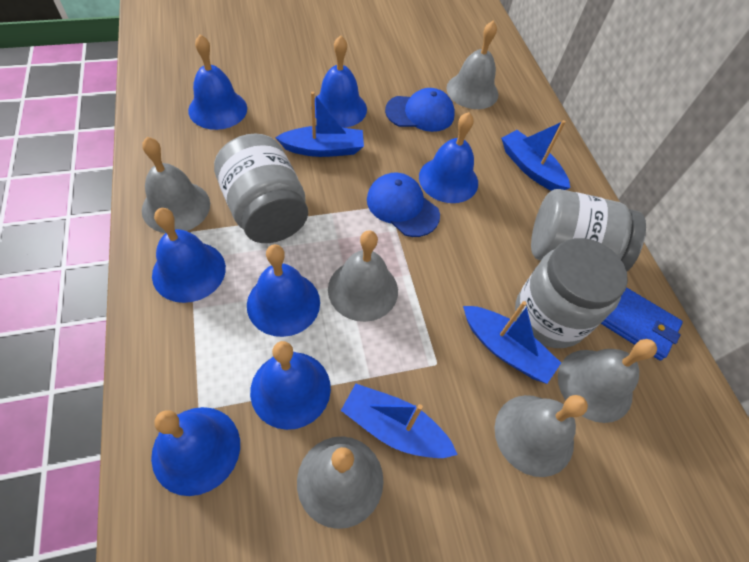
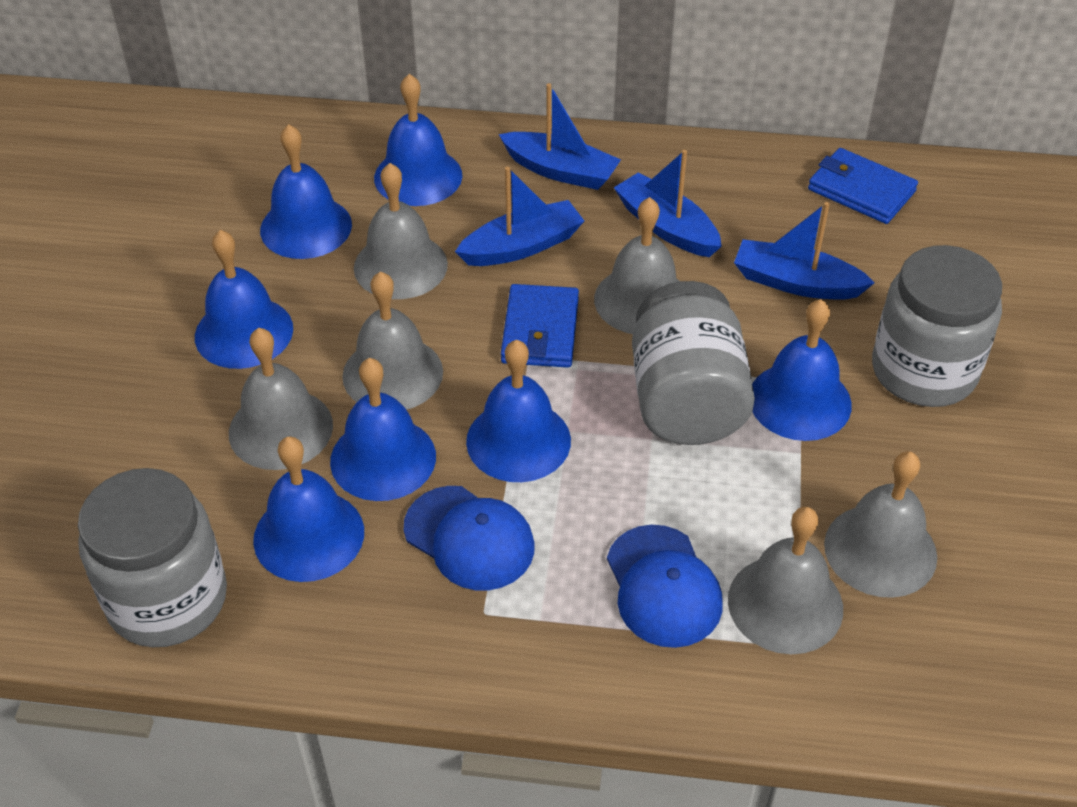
blue wallet: [601,287,683,361] = 1 -> [501,284,579,368] [808,148,918,224] = 2

